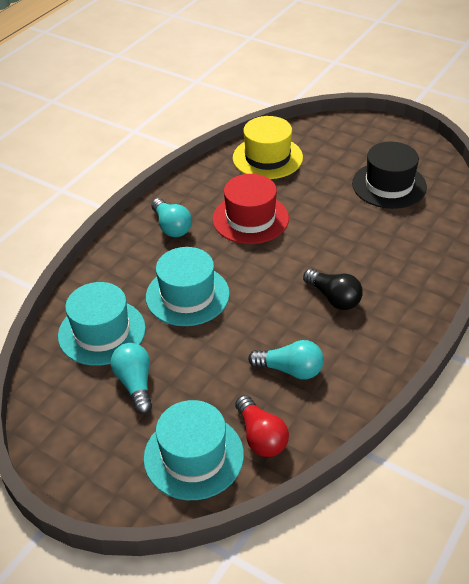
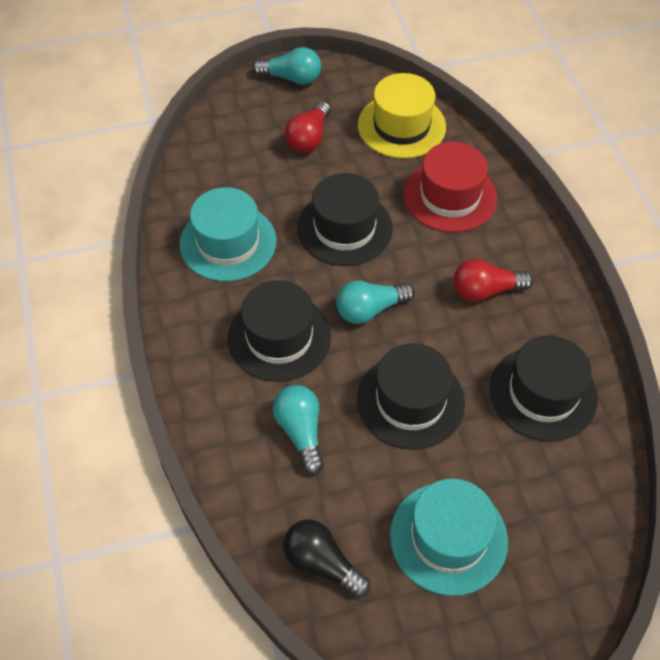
black hat: [352,142,427,209] = 1 -> [228,280,331,382] [297,173,393,266] [357,343,465,450] [490,336,598,442] = 4
red light bulb: [235,395,289,457] = 1 -> [285,101,331,153] [453,259,533,302] = 2
turquoise hat: [58,282,146,366] [144,400,244,500] [146,247,230,326] = 3 -> [179,187,276,281] [390,479,508,596] = 2

